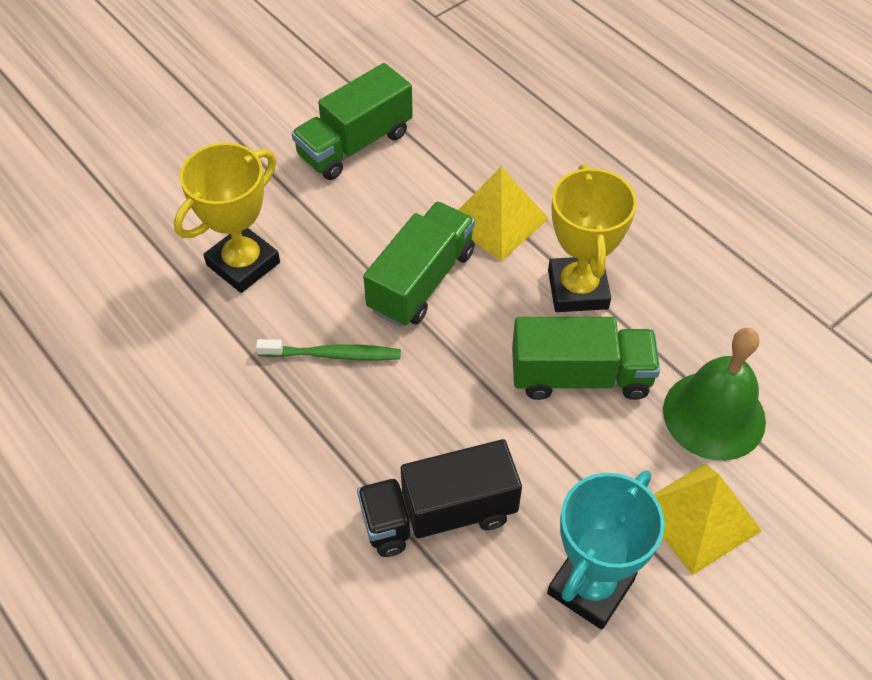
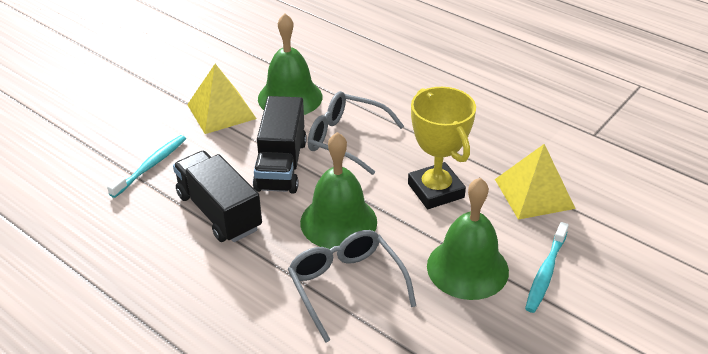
black truck: [357,439,522,557] = 1 -> [173,151,262,242] [253,96,307,194] = 2
green bell: [663,328,766,461] = 1 -> [258,13,322,115] [300,132,377,249] [427,178,509,300] = 3
green toothbrush: [256,339,401,361] = 1 -> none = 0
green truck: [291,63,413,180] [363,202,475,327] [512,317,660,400] = 3 -> none = 0
grey glasses: none = 0 -> [288,230,416,343] [308,91,404,175] = 2
turquoise toothbrush: none = 0 -> [107,135,186,198] [525,222,569,313] = 2
turquoise trophy: [547,470,665,630] = 1 -> none = 0
yellow trophy: [174,143,280,293] [548,164,637,312] = 2 -> [408,87,476,209] = 1

